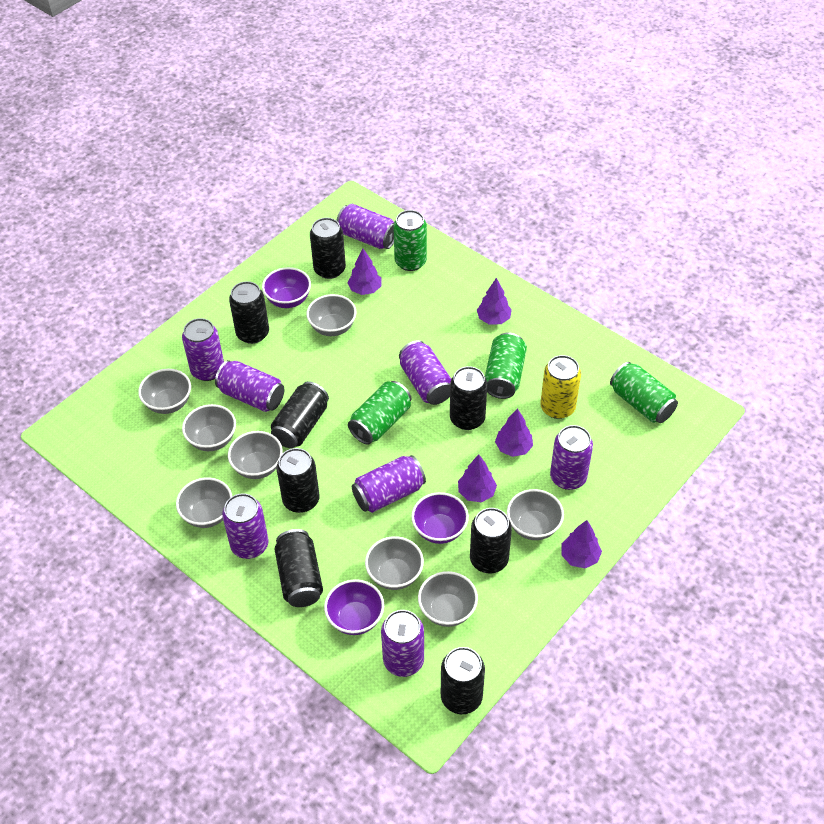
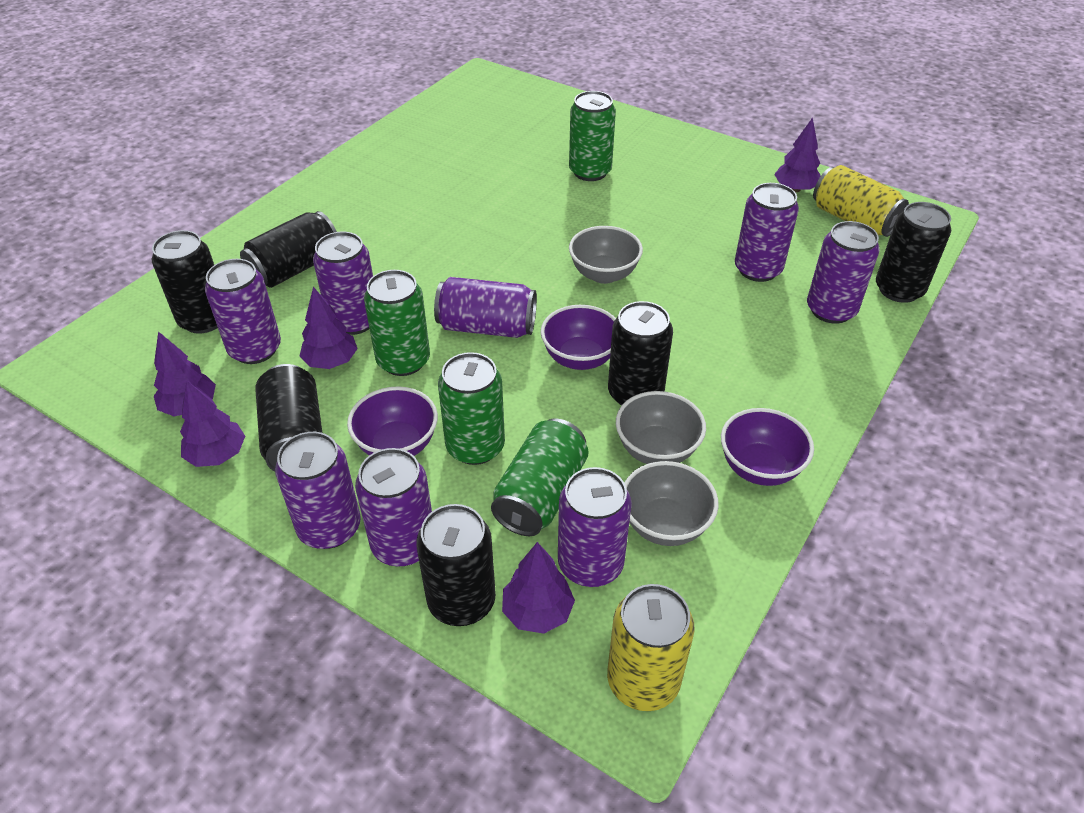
black can: [229,281,269,344] [271,381,329,448] [275,529,323,607] [276,448,320,513] [310,218,346,279] [441,647,485,714] [450,366,487,430] [470,508,512,573] = 8 -> [152,230,218,334] [240,211,337,288] [256,364,322,472] [416,504,496,626] [608,301,673,406] [876,202,951,303] = 6
grey bowl: [138,369,191,414] [176,478,232,528] [182,404,236,451] [228,431,283,479] [306,294,356,336] [365,536,424,590] [418,571,478,627] [507,489,564,540] = 8 -> [569,226,643,284] [616,391,706,464] [624,461,719,546] = 3
yellow can: [540,355,581,419] = 1 -> [607,584,695,711] [813,165,909,237] = 2

